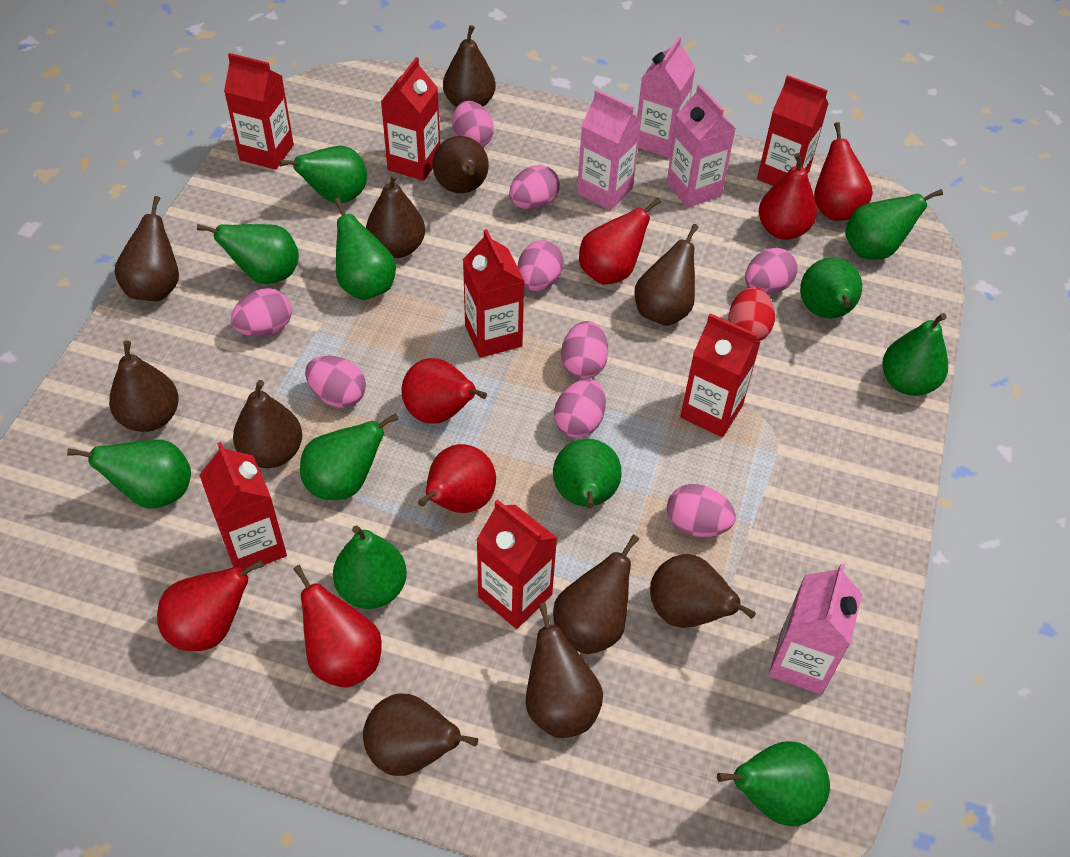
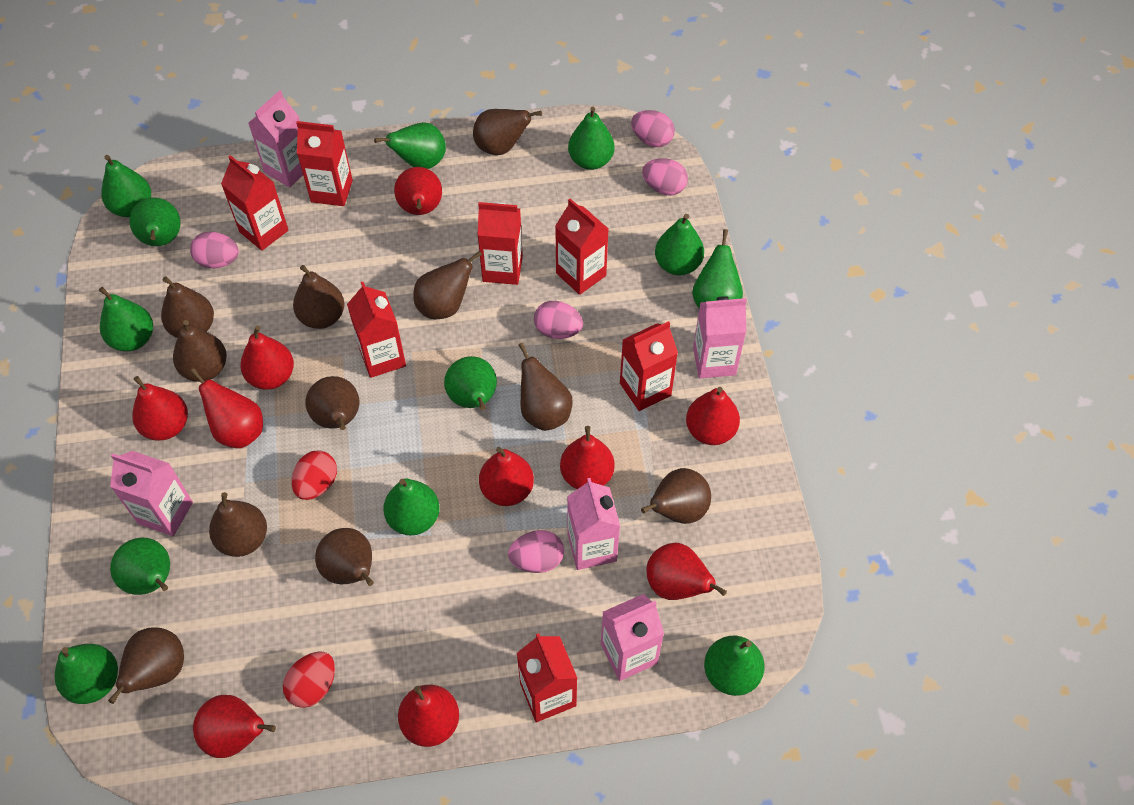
green pear: [67,440,191,508] [197,224,299,284] [279,146,367,203] [300,413,399,500] [333,525,407,609] [334,198,396,300] [553,439,622,509] [717,741,830,826] [800,257,862,319] [845,189,943,260] [882,313,948,396] = 11 -> [54,644,118,704] [99,287,153,351] [101,155,151,217] [110,538,170,595] [130,197,181,246] [374,122,446,169] [383,478,440,536] [444,356,497,410] [568,107,615,170] [655,214,704,275] [692,229,743,308] [704,636,764,696] = 12
pink carton: [577,89,641,210] [637,37,696,158] [666,84,736,208] [769,563,862,695] = 4 -> [110,451,193,536] [249,90,303,188] [567,478,620,570] [601,594,664,681] [693,296,747,378] = 5
pink egg: [231,288,292,337] [305,356,366,408] [452,101,494,147] [509,165,560,210] [518,240,564,291] [554,379,606,438] [561,321,608,379] [666,484,736,537] [745,248,798,294] = 9 -> [190,232,239,268] [508,530,564,573] [534,301,583,339] [631,110,675,147] [642,158,688,196] = 5
red egg: [728,287,775,341] = 1 -> [283,651,335,708] [292,450,337,500] = 2
red pear: [157,560,264,651] [293,565,382,688] [401,358,487,424] [418,444,496,513] [579,197,661,284] [759,153,817,240] [814,122,873,221] = 7 -> [132,376,188,441] [190,368,263,448] [193,695,276,758] [240,326,294,390] [394,167,442,215] [398,685,459,747] [479,447,534,506] [560,426,614,489] [646,543,727,600] [686,387,740,445] = 10

